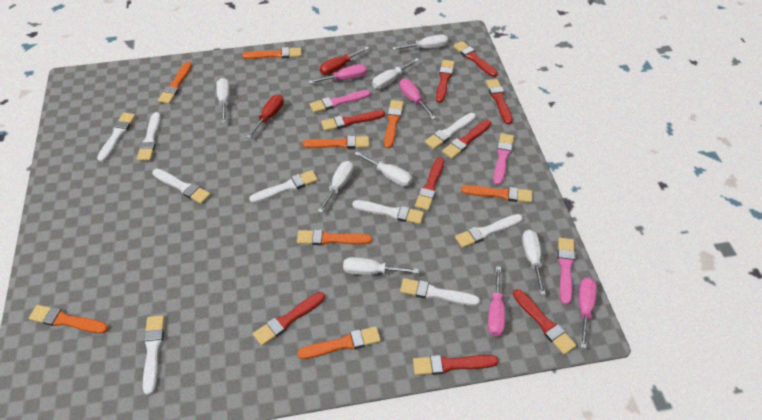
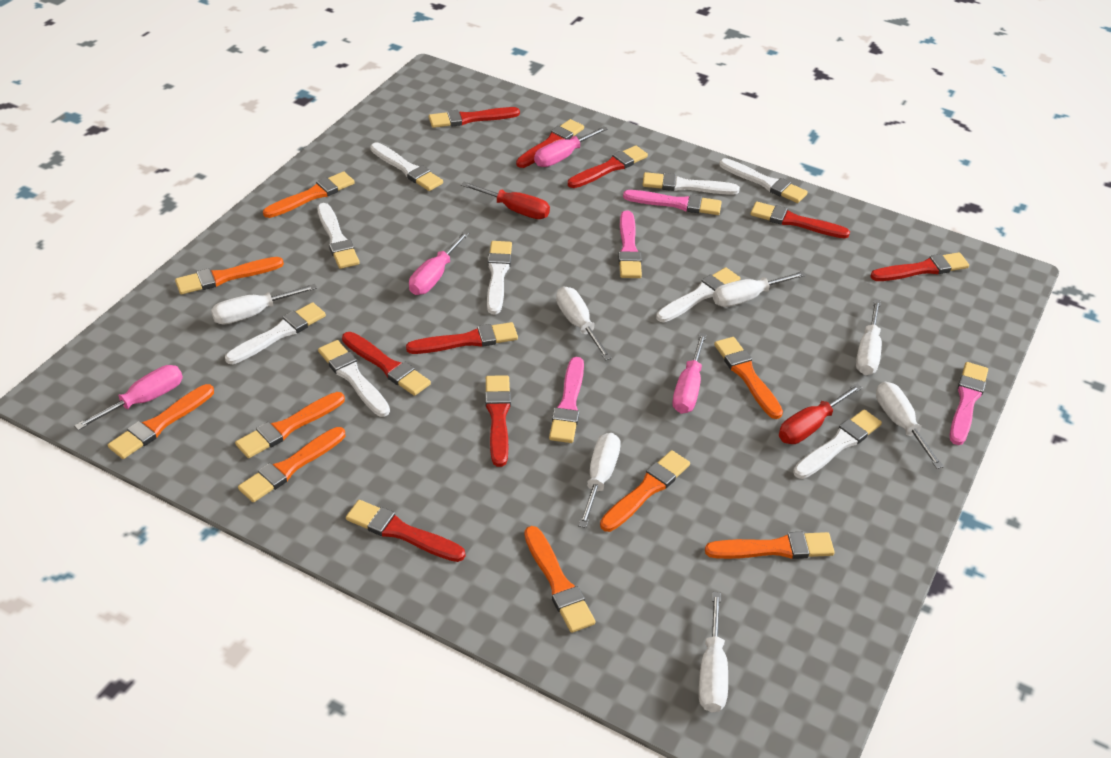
orange brush: [29,305,108,334] [158,62,192,104] [242,47,302,59] [297,230,372,245] [297,326,381,359] [303,136,369,149] [384,100,404,148] [461,185,532,203] = 8 -> [108,384,214,459] [175,257,284,294] [235,392,345,458] [238,427,345,502] [263,172,355,218] [524,526,596,633] [600,450,690,532] [705,532,835,559] [714,337,783,419] = 9
pink brush: [310,90,371,113] [493,133,514,185] [557,238,575,305] = 3 -> [549,357,584,443] [618,211,642,278] [623,190,722,215] [950,362,988,445] = 4

